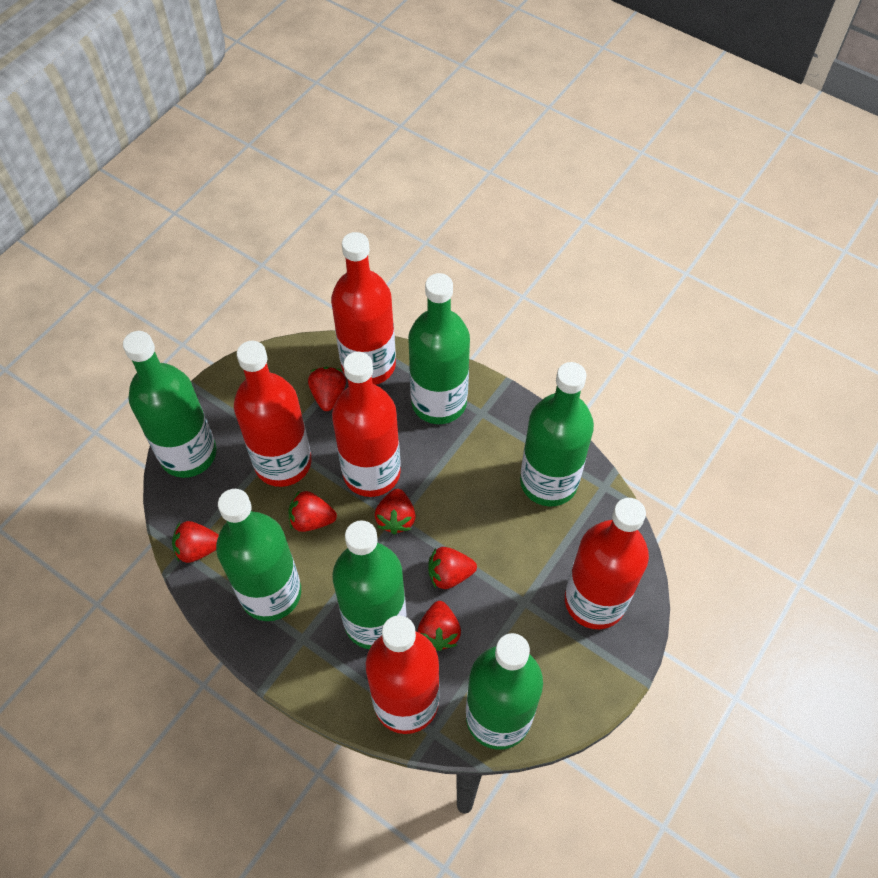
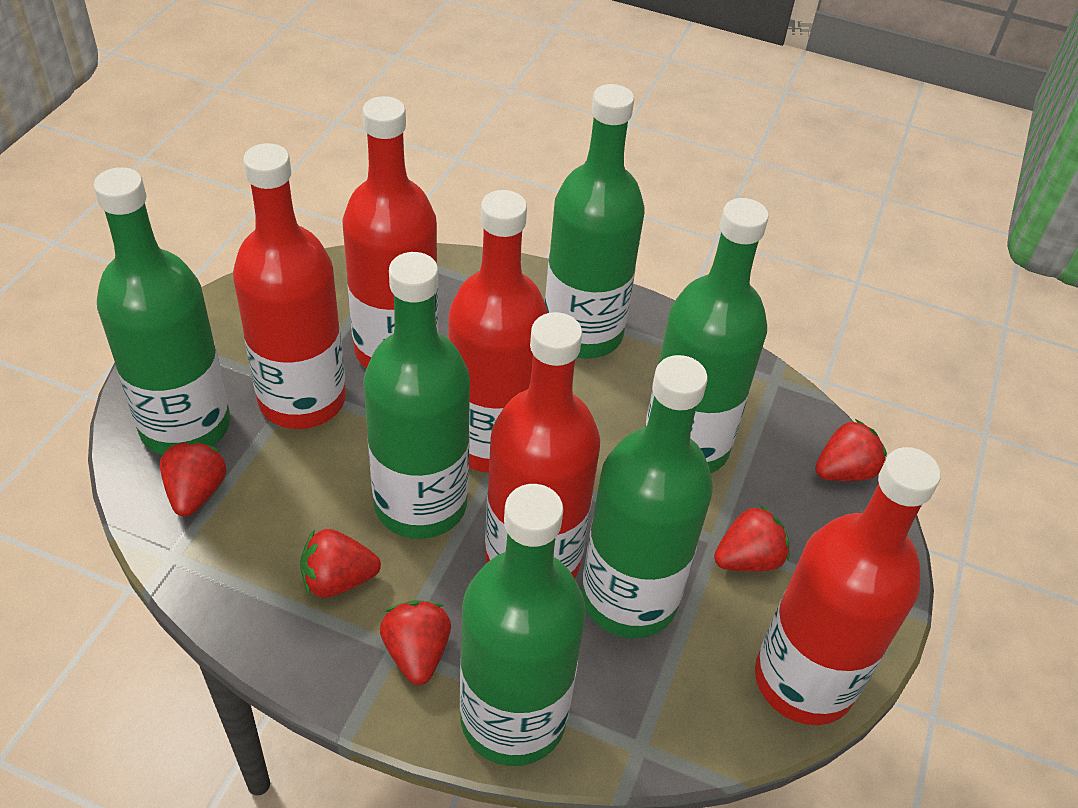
red strawberry: [172,521,219,563] [288,491,337,532] [308,367,346,411] [374,489,416,535] [417,601,461,651] [428,547,477,589] = 6 -> [160,441,227,517] [300,529,381,598] [380,600,451,685] [714,504,790,571] [815,419,887,481] = 5

